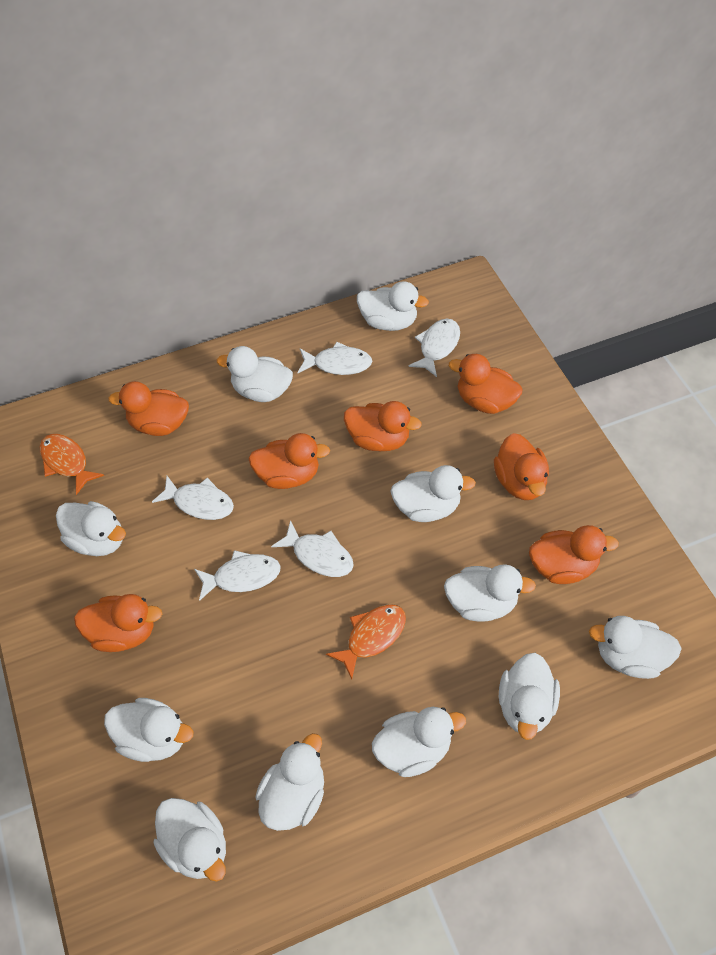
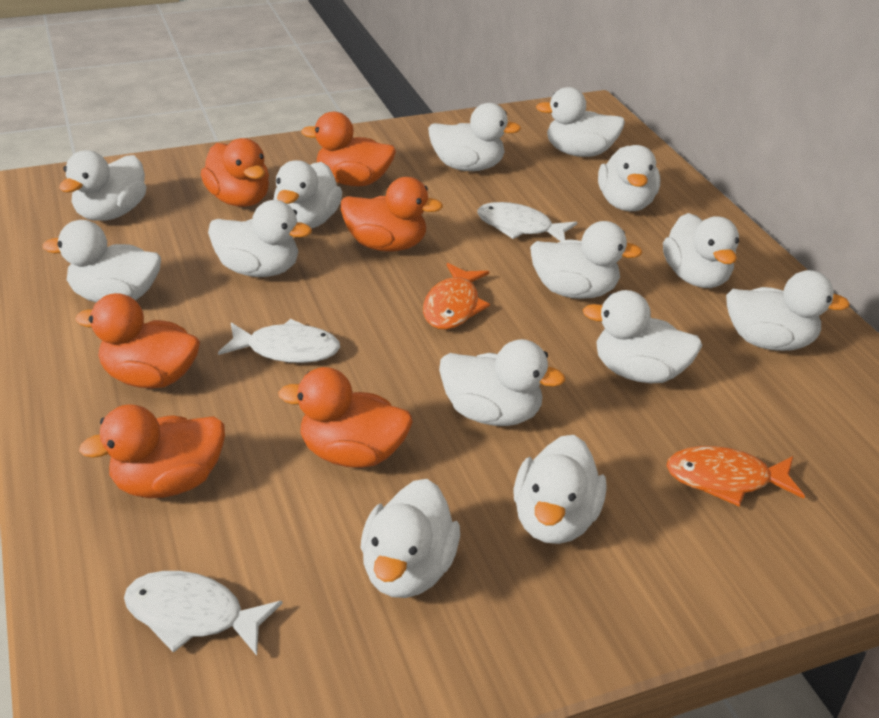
orange duck: [74,594,162,652] [108,381,189,436] [248,433,330,489] [344,401,422,451] [449,354,522,414] [494,433,549,500] [529,525,619,584] = 7 -> [75,293,200,389] [79,404,225,498] [201,138,269,207] [278,367,413,468] [301,112,396,186] [341,177,443,252] = 6
white duck: [56,501,126,556] [104,698,193,762] [153,798,226,882] [217,346,293,402] [255,733,324,831] [357,281,429,331] [372,707,466,777] [390,465,476,522] [444,564,536,621] [499,653,560,740] [589,616,682,679] = 11 -> [43,220,161,303] [59,150,146,221] [208,200,312,277] [273,160,342,229] [361,479,460,598] [428,103,521,171] [439,339,566,426] [514,435,606,544] [530,221,643,299] [536,87,625,157] [583,290,703,383] [598,145,660,211] [663,213,739,288] [726,270,850,351] = 14
white fish: [152,476,234,520] [194,550,281,601] [271,520,354,577] [298,342,372,375] [408,319,460,377] = 5 -> [124,571,283,656] [218,319,340,363] [477,202,577,242] = 3

